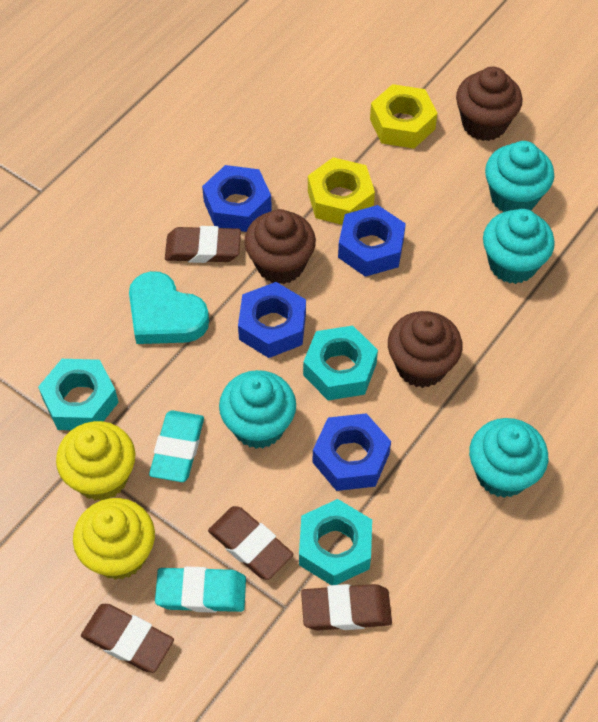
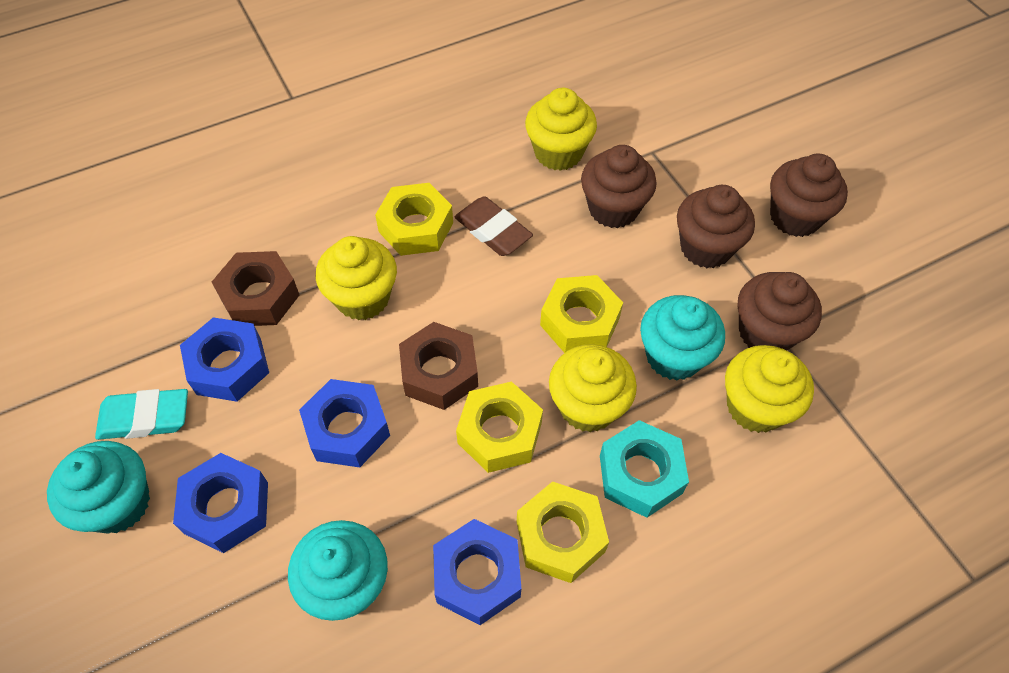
brown cupcake: [244,209,316,284] [388,311,463,388] [456,67,523,141] = 3 -> [581,145,657,228] [677,185,755,268] [738,272,822,350] [770,154,848,237] = 4
brown eraser: [81,604,174,673] [165,226,241,263] [208,506,293,580] [301,584,392,631] = 4 -> [454,196,533,256] = 1
brown nut: none = 0 -> [212,251,299,326] [399,322,478,410] = 2
turquoise cupcake: [219,370,296,449] [469,418,548,498] [483,209,555,284] [485,141,554,212] = 4 -> [47,441,150,534] [288,520,388,621] [640,295,725,380] = 3
turquoise eraser: [149,410,204,482] [155,567,246,613] = 2 -> [95,389,188,440] = 1
turquoise heart: [129,271,209,344] = 1 -> none = 0
turquoise nut: [38,359,119,430] [299,499,372,585] [303,326,378,400] = 3 -> [600,420,689,518] = 1
yellow cupcake: [56,421,135,501] [73,498,155,580] = 2 -> [316,236,397,320] [525,88,597,171] [549,344,637,432] [725,345,814,433] = 4
yellow nut: [308,157,375,225] [370,84,437,149] = 2 -> [375,183,453,256] [456,382,543,473] [517,482,609,583] [540,275,623,353] = 4

